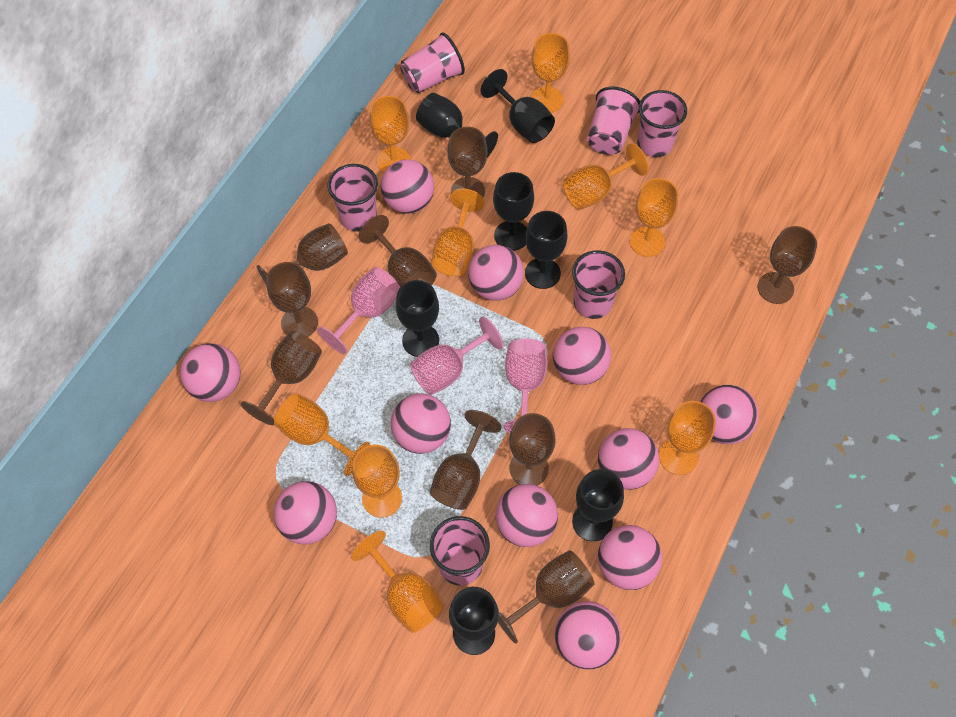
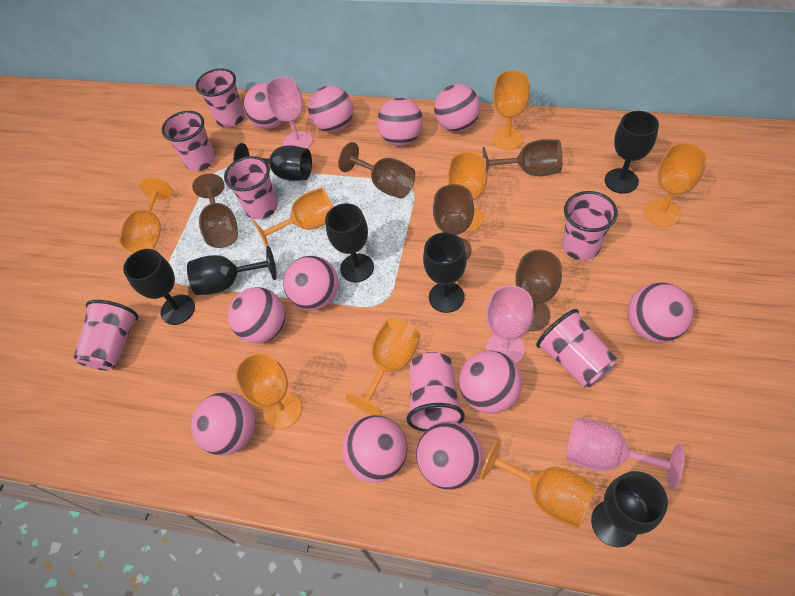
brown goblet: [241,331,322,425] [257,223,348,285] [266,262,318,337] [358,215,437,288] [430,410,502,510] [447,127,487,198] [498,550,595,644] [509,413,556,486] [758,226,817,304] = 9 -> [192,173,238,248] [338,142,415,198] [433,184,474,260] [483,139,562,176] [515,250,562,331] = 5
orange goblet: [274,393,370,476] [351,531,444,633] [352,445,402,518] [370,96,411,173] [432,188,485,276] [531,33,570,113] [563,143,649,210] [630,178,678,257] [659,401,716,475] = 9 -> [119,177,173,253] [235,352,302,429] [252,187,333,247] [345,318,420,416] [447,151,488,232] [480,438,596,529] [492,70,530,150] [644,143,707,227] = 8
pink cup: [327,164,378,232] [400,32,465,93] [430,516,490,586] [572,250,625,319] [587,86,640,155] [637,90,687,157] = 6 -> [74,300,138,370] [162,111,216,171] [196,68,245,127] [224,156,278,219] [406,352,465,432] [536,309,617,388] [562,191,618,260] = 7

